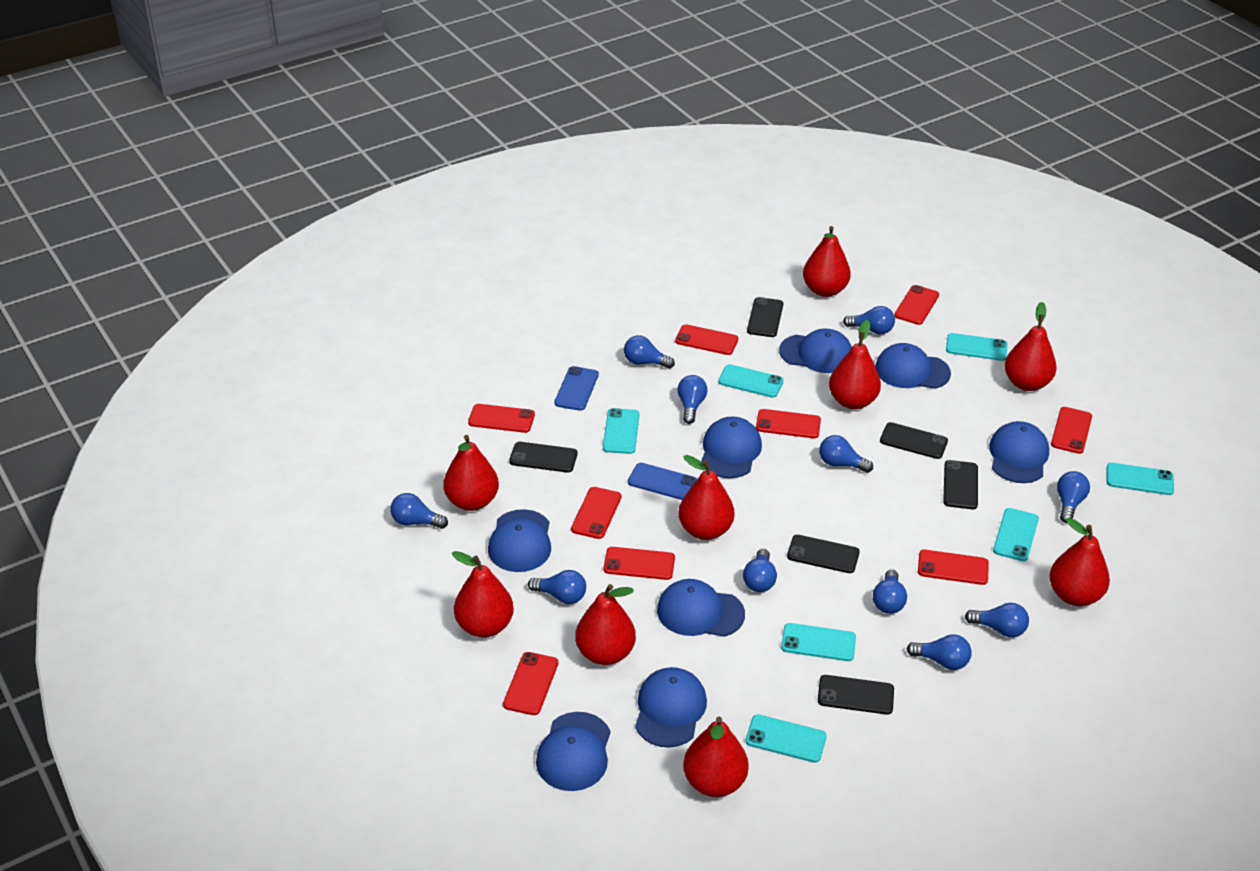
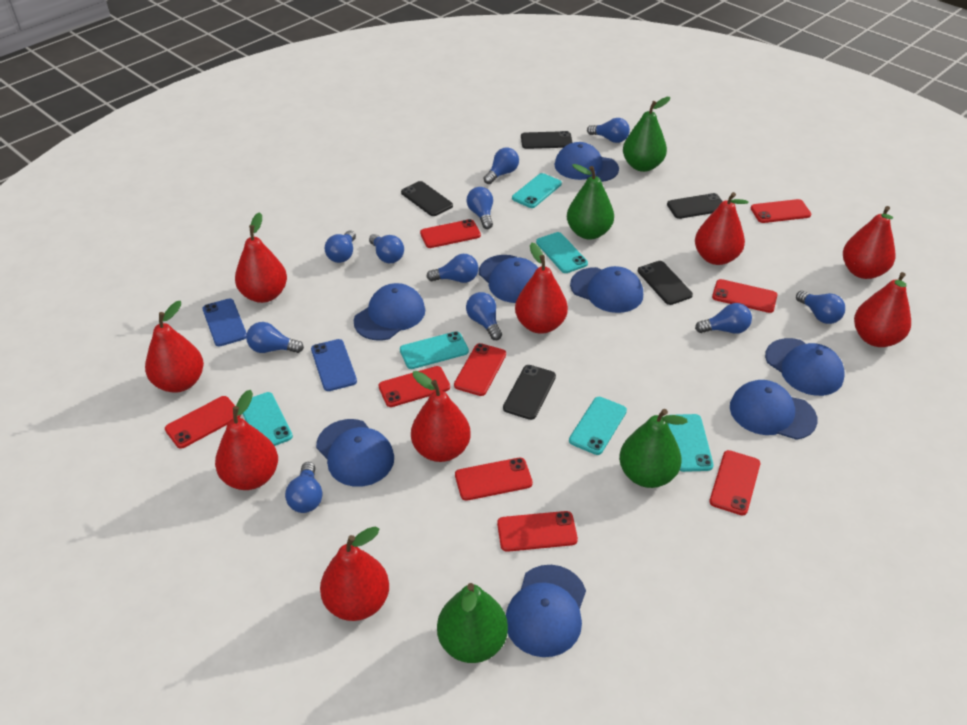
black phone: [509,442,577,473] [747,297,783,337] [787,535,860,573] [818,675,894,715] [880,422,948,459] [943,460,978,509] = 6 -> [401,181,453,216] [503,365,556,420] [521,131,573,149] [638,261,693,305] [667,193,723,219] = 5
green pear: none = 0 -> [437,583,508,663] [567,164,614,240] [619,409,688,488] [623,97,670,172] = 4
turquoise phone: [603,408,639,454] [718,364,784,398] [745,714,827,763] [781,623,856,661] [946,333,1007,361] [993,508,1039,561] [1106,463,1174,495] = 7 -> [243,392,293,446] [400,331,469,369] [512,173,562,208] [536,232,588,273] [569,397,627,455] [668,414,714,472] = 6

